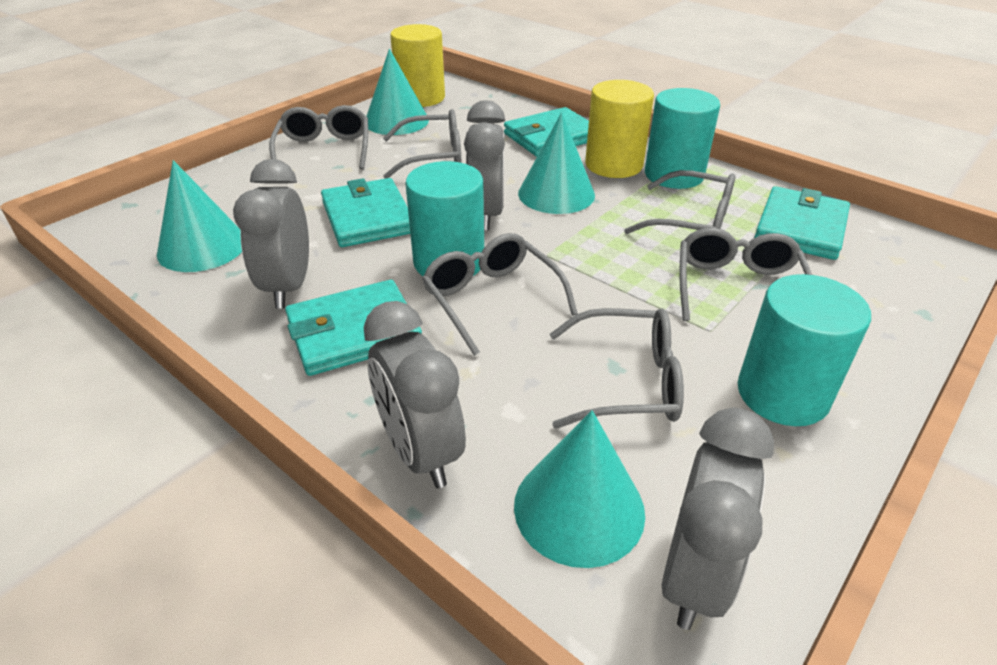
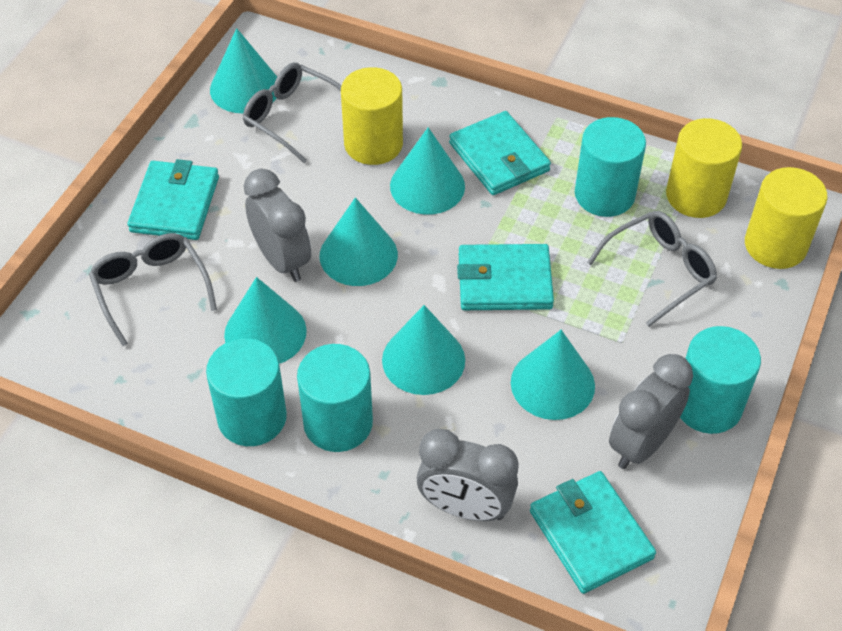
grey clock: [233,159,309,309] [364,301,466,488] [464,100,505,231] [662,407,774,630] = 4 -> [244,169,311,282] [417,429,519,521] [609,354,693,469] = 3
grey glasses: [269,105,368,169] [383,109,461,179] [422,233,578,356] [550,308,684,429] [624,170,735,234] [680,228,812,321] = 6 -> [89,233,217,346] [243,62,341,163] [587,211,717,327] = 3
turquoise cone: [157,160,242,272] [367,49,429,135] [514,410,645,568] [518,112,595,214] = 4 -> [210,28,277,113] [224,277,307,364] [319,198,398,286] [382,305,465,395] [390,127,465,215] [511,330,595,420] = 6
turquoise cylinder: [405,161,484,276] [645,88,720,189] [738,274,871,426] = 3 -> [206,338,287,446] [297,344,373,452] [575,117,646,217] [680,326,761,434] = 4
yellow cylinder: [390,24,445,107] [585,80,654,178] = 2 -> [341,67,403,165] [666,118,742,218] [745,167,828,269] = 3

